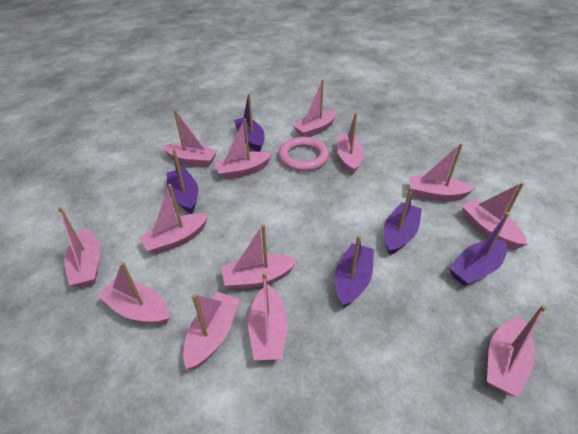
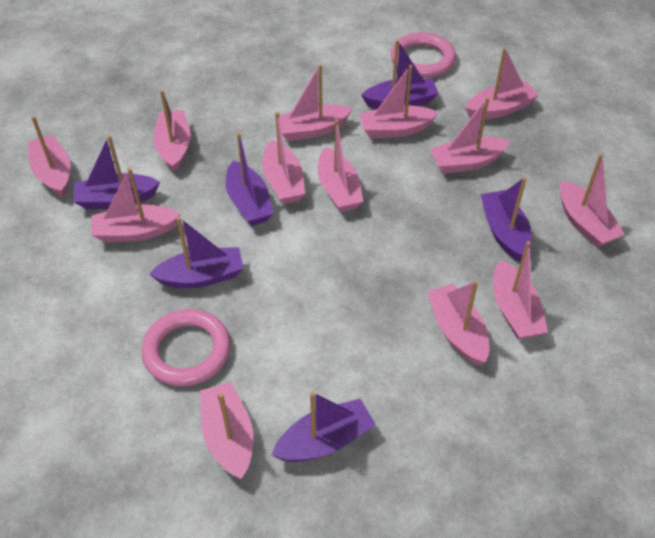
pink ring: [278,137,329,171] = 1 -> [141,309,231,386] [391,32,456,78] = 2
purple boat: [166,149,198,214] [234,93,265,152] [335,235,374,308] [384,187,422,255] [449,212,510,286] = 5 -> [73,135,160,209] [149,217,244,288] [226,133,273,226] [272,391,376,462] [361,40,439,109] [481,177,532,262] = 6

